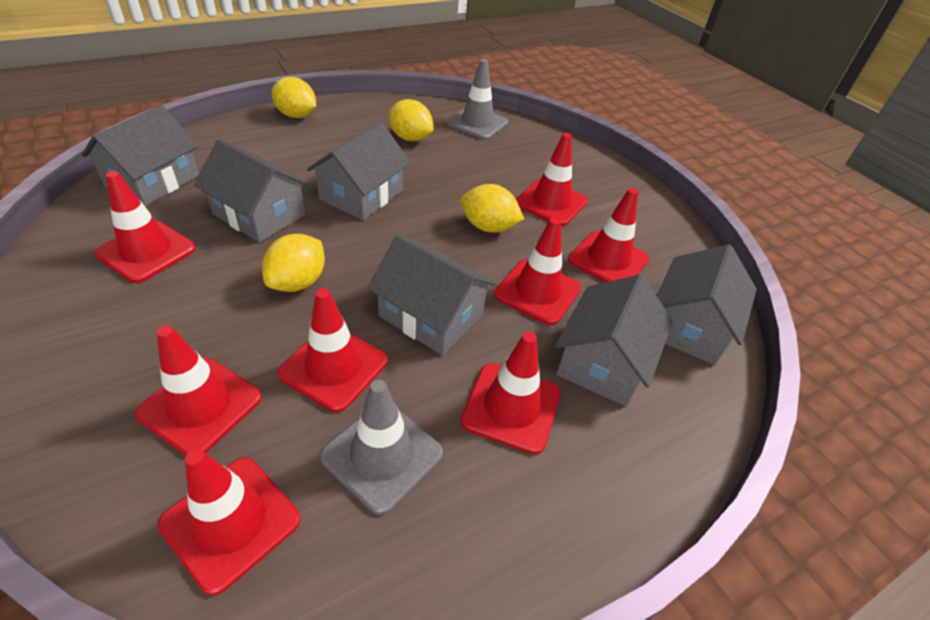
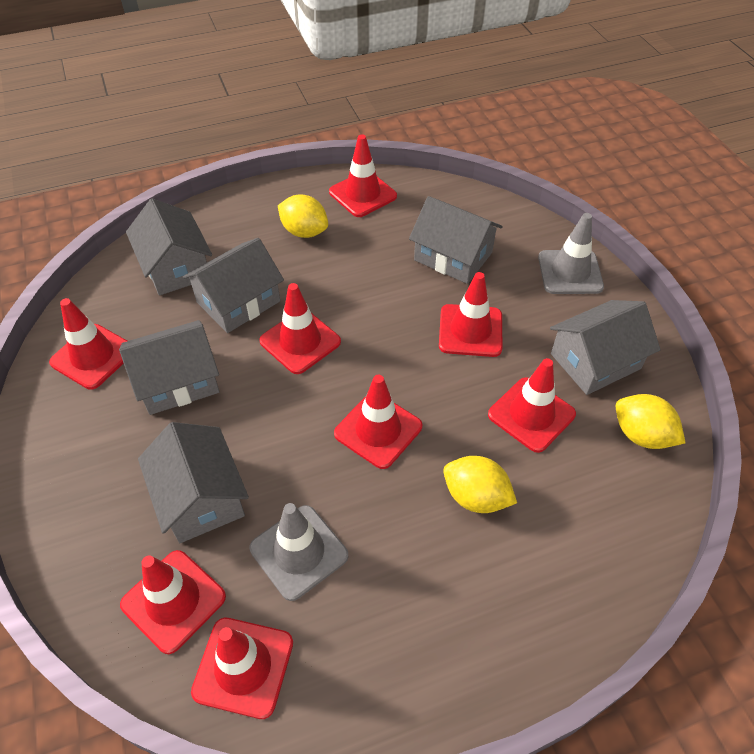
yellow lemon: [262,234,325,292] [272,77,316,118] [388,99,434,141] [461,184,524,233] = 4 -> [278,194,328,238] [443,456,517,513] [616,394,685,449] = 3

